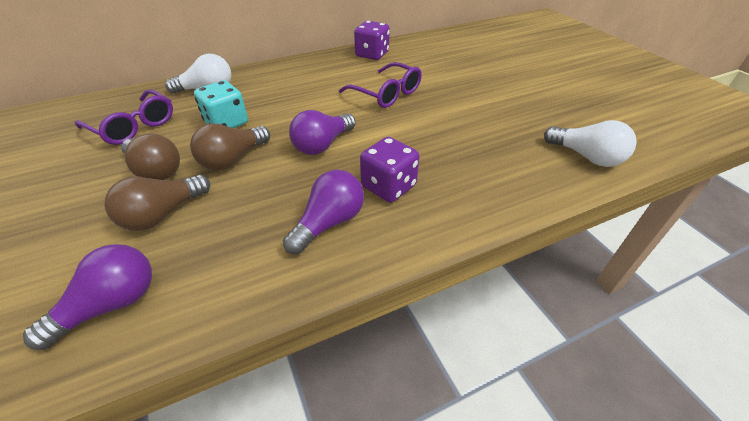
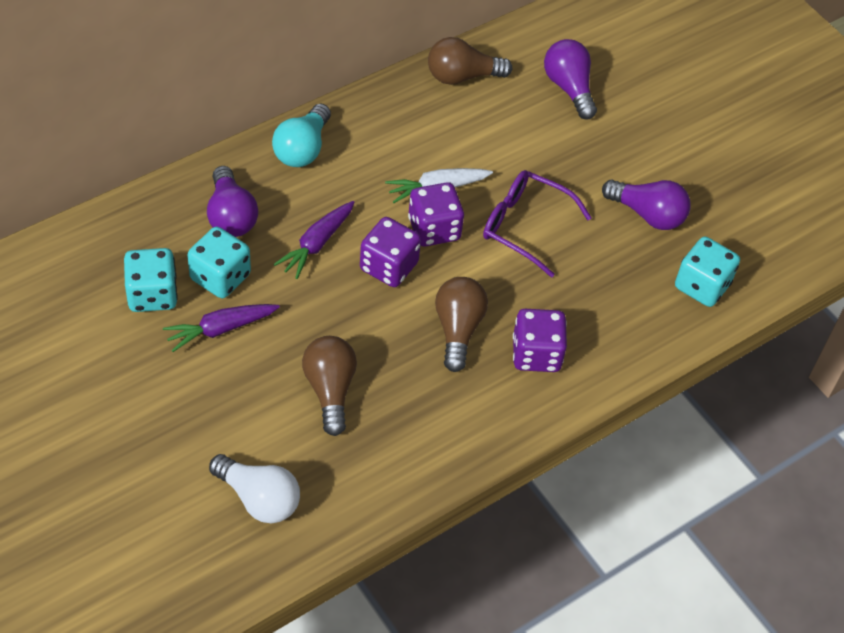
purple carrot: none = 0 -> [163,304,280,352] [274,201,355,279] = 2
purple dice: [354,21,390,60] [360,137,419,203] = 2 -> [360,217,421,287] [408,182,464,247] [513,309,567,372] = 3
purple glasses: [75,89,173,145] [339,62,422,108] = 2 -> [483,170,592,277] = 1
turquoise dice: [194,80,248,128] = 1 -> [124,248,178,312] [187,227,251,298] [675,237,740,307] = 3
turquoise light bulb: none = 0 -> [272,103,331,167] = 1
white carrot: none = 0 -> [385,168,493,203] = 1
white light bulb: [165,54,231,94] [544,120,637,167] = 2 -> [209,454,300,523] = 1

